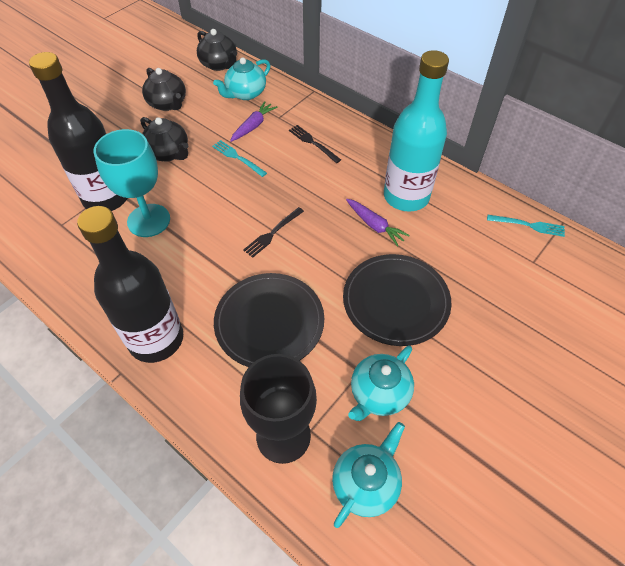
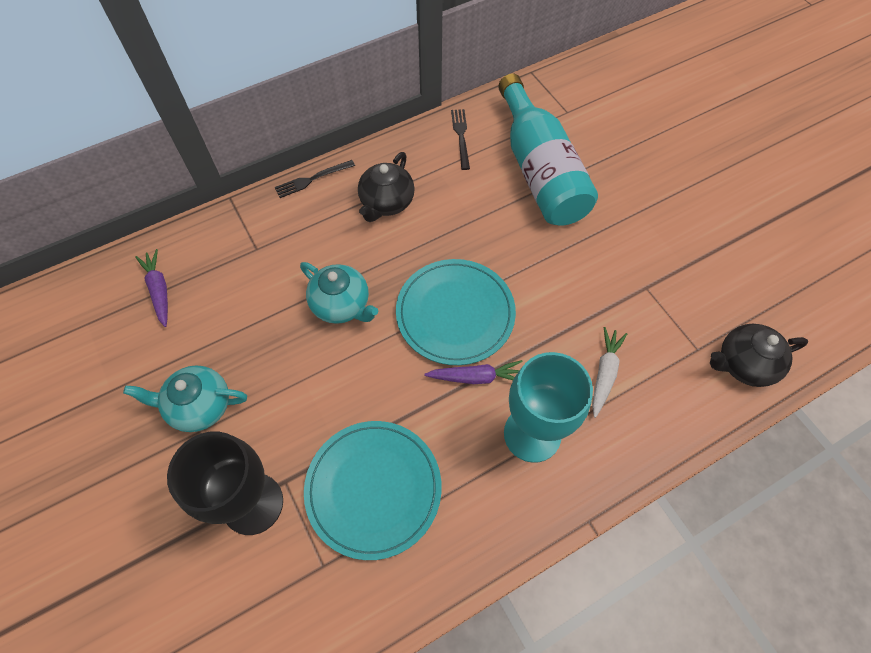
black bottle: [29,52,127,211] [77,206,183,363] = 2 -> none = 0
black plate: [214,273,324,367] [343,254,451,346] = 2 -> none = 0
black teapot: [140,117,188,161] [142,68,186,111] [197,29,237,71] = 3 -> [358,152,415,222] [710,324,808,387] = 2
turquoise fork: [212,140,267,177] [487,215,565,237] = 2 -> none = 0
turquoise plate: none = 0 -> [304,421,442,560] [396,259,516,365] = 2
turquoise teapot: [213,57,270,100] [332,422,405,528] [348,346,414,421] = 3 -> [123,365,247,432] [300,262,378,324] = 2
white carrot: none = 0 -> [592,327,627,418] = 1

